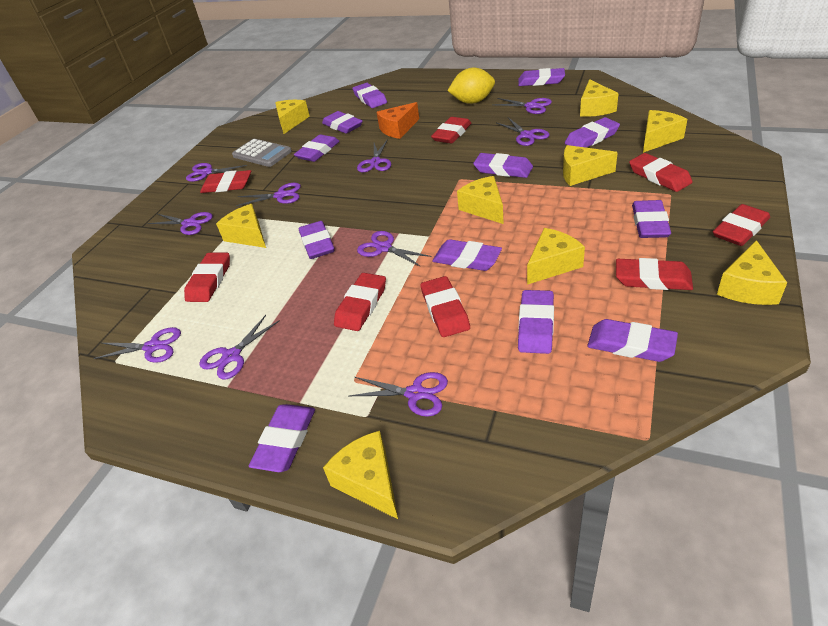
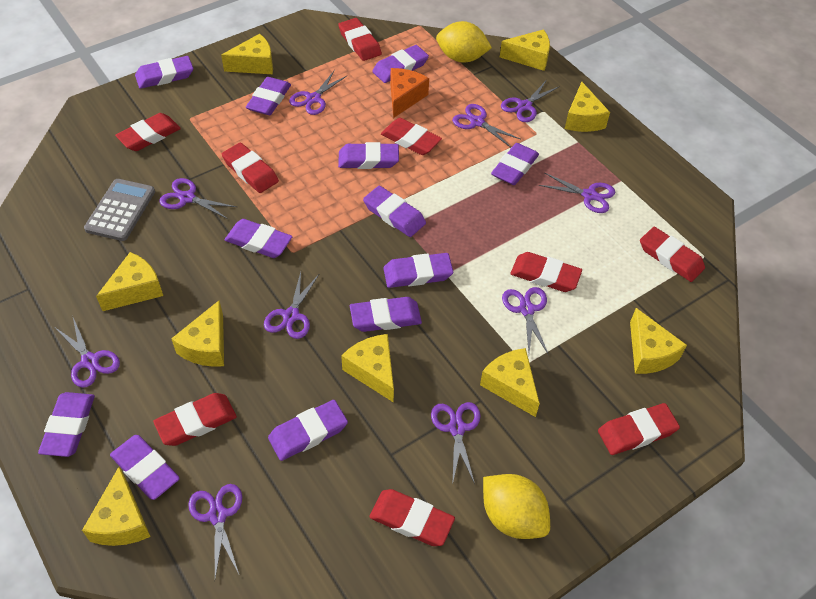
red eraser: [184,253,230,302] [200,170,251,193] [334,273,386,331] [420,276,470,337] [431,117,471,144] [616,258,693,290] [629,153,693,192] [713,204,770,246] = 8 -> [115,113,181,151] [153,393,237,446] [222,142,279,193] [338,18,382,61] [369,489,455,546] [381,118,442,155] [510,252,582,292] [598,403,680,455] [640,227,705,282] = 9
yellow lemon: [448,68,495,104] = 1 -> [436,21,492,63] [483,474,550,539] = 2

